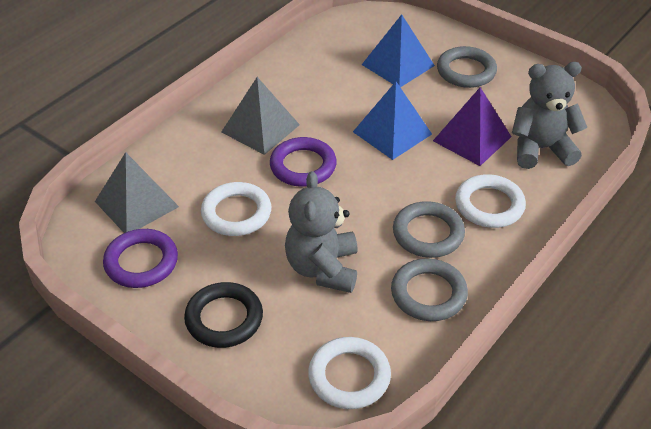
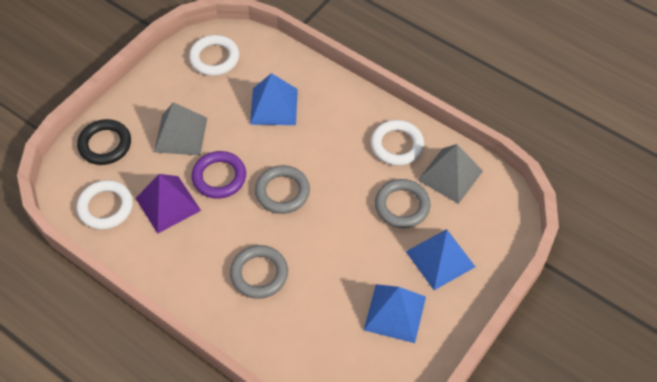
blue pyramid: [353,82,432,160] [362,14,435,87] = 2 -> [250,73,298,125] [364,284,426,343] [406,229,475,290] = 3
grey teddy bear: [285,171,358,293] [512,62,587,169] = 2 -> none = 0
purple ring: [103,229,178,288] [270,137,337,187] = 2 -> [192,151,246,199] = 1

